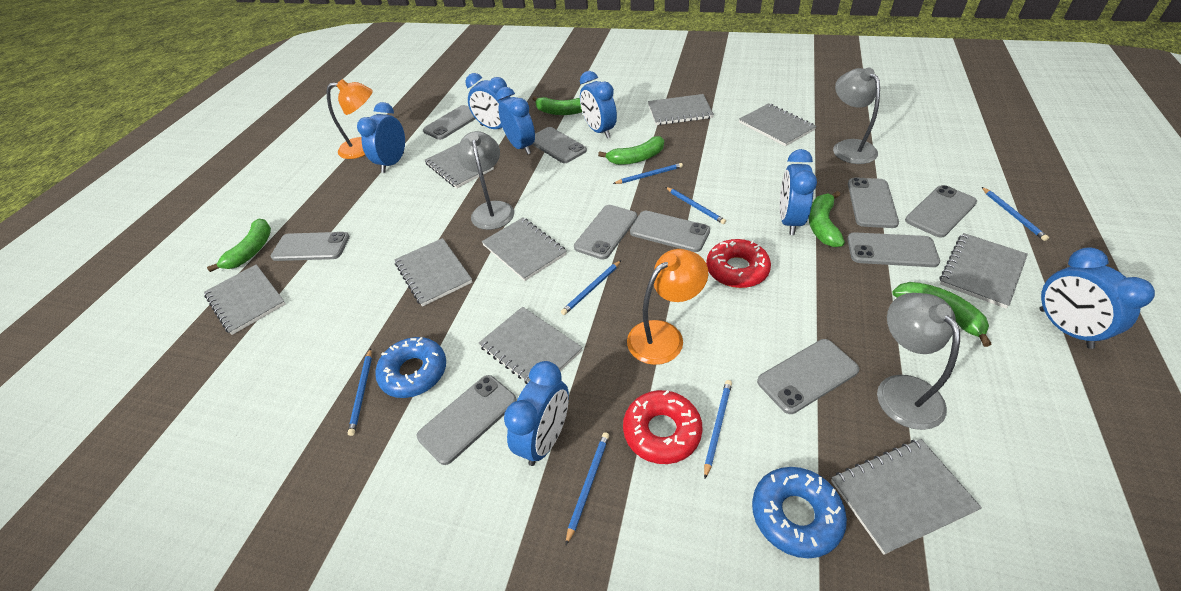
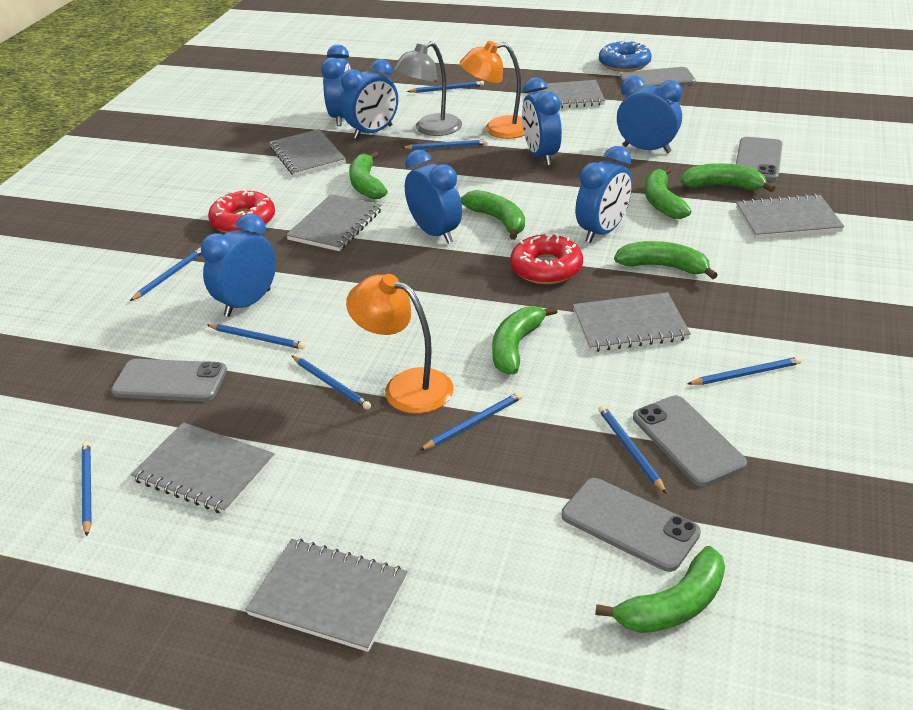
blue donut: [375,337,446,398] [752,467,847,558] = 2 -> [599,40,652,72] = 1
blue pencil: [348,348,372,436] [561,260,621,315] [566,432,609,545] [613,163,683,184] [666,187,726,224] [704,380,732,478] [982,187,1049,241] = 7 -> [82,441,92,536] [130,247,202,301] [207,324,305,349] [291,355,371,410] [402,139,488,150] [407,81,484,93] [419,392,523,451] [599,405,667,494] [688,357,802,385] = 9
green banana: [207,218,271,272] [533,96,582,115] [598,136,664,165] [809,191,845,247] [892,282,992,347] = 5 -> [349,151,388,199] [461,190,525,240] [492,306,557,375] [595,546,725,633] [614,241,718,279] [645,166,691,219] [680,163,775,192] = 7
grey lamp: [457,131,514,230] [833,68,880,164] [877,293,960,430] = 3 -> [393,41,462,136] = 1
grey notebook: [204,264,286,335] [394,238,472,307] [425,143,494,188] [479,307,583,384] [482,218,567,281] [648,94,714,125] [739,103,816,146] [831,439,982,555] [939,233,1028,308] = 9 -> [130,422,275,514] [245,539,408,652] [269,129,346,176] [286,194,382,251] [529,80,605,109] [573,292,691,352] [736,194,844,239] = 7
grey phone: [271,232,350,261] [417,375,517,465] [423,105,476,140] [532,127,587,163] [574,205,637,260] [630,211,710,252] [757,339,859,414] [847,232,940,267] [848,177,899,228] [905,185,977,238] = 10 -> [111,359,227,402] [562,478,701,572] [620,67,695,86] [633,395,747,487] [736,137,783,181] = 5

